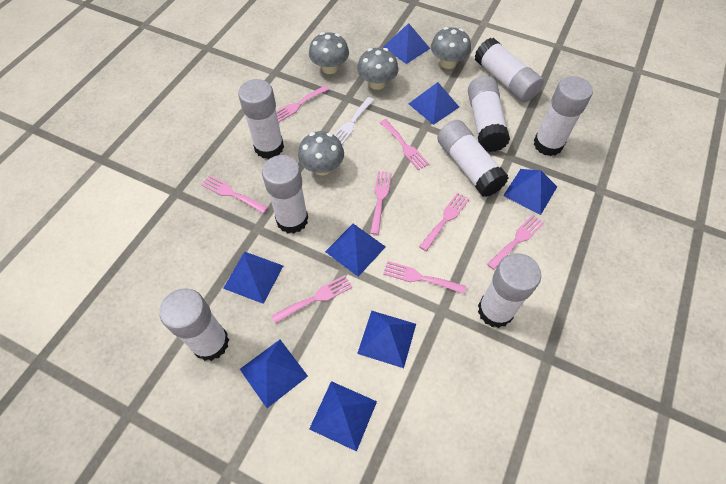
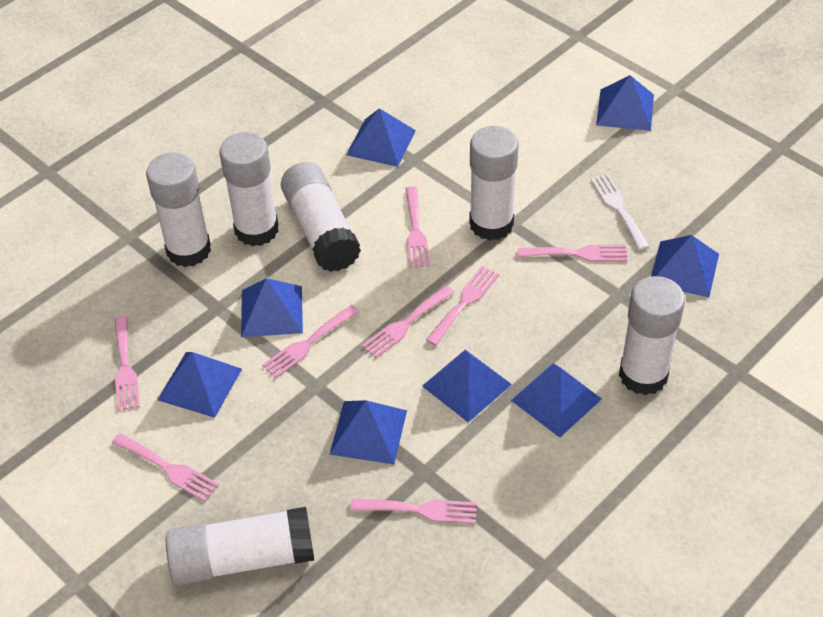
grey mushroom: [298,131,344,176] [309,32,349,74] [357,48,398,90] [431,27,471,69] = 4 -> none = 0
white glue stick: [159,288,229,361] [238,79,284,159] [262,155,308,234] [437,120,509,197] [468,76,510,152] [475,38,544,102] [478,253,541,328] [533,76,593,156] = 8 -> [146,152,211,267] [166,507,314,585] [219,132,279,246] [281,162,361,272] [469,126,519,241] [619,276,685,395] = 6

